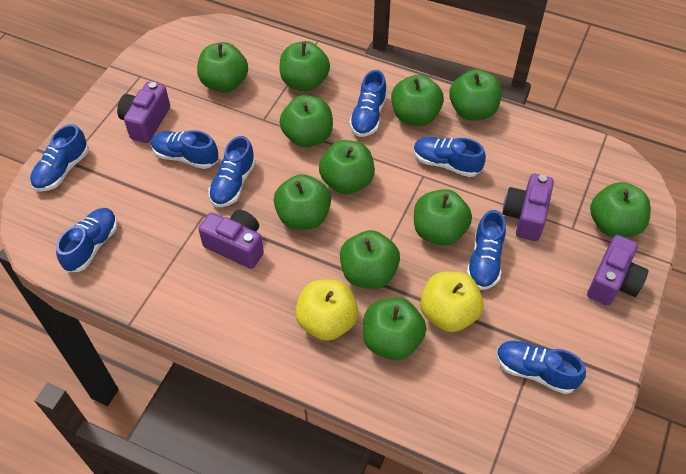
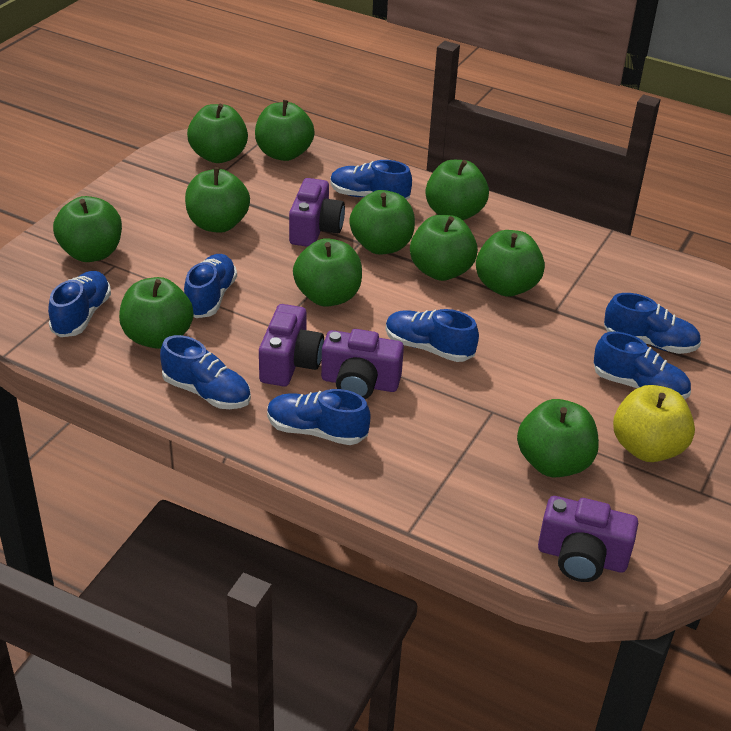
yellow apple: [295,280,359,341] [420,272,484,332] = 2 -> [613,385,695,462] = 1

